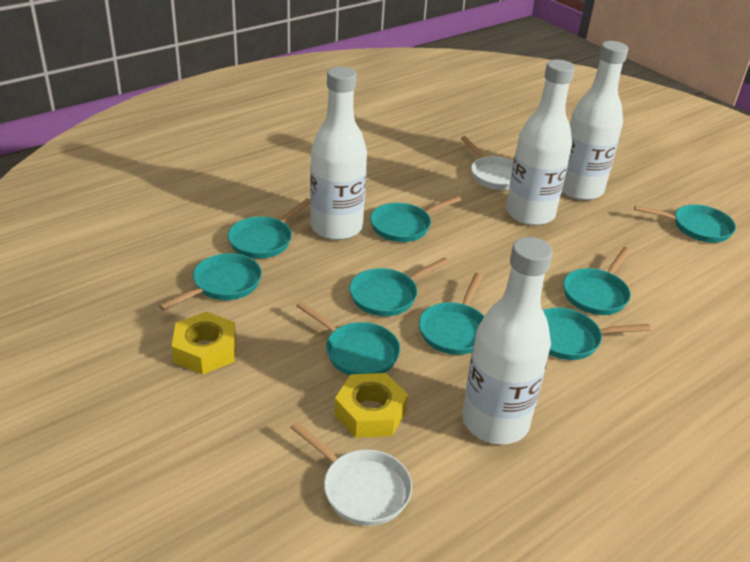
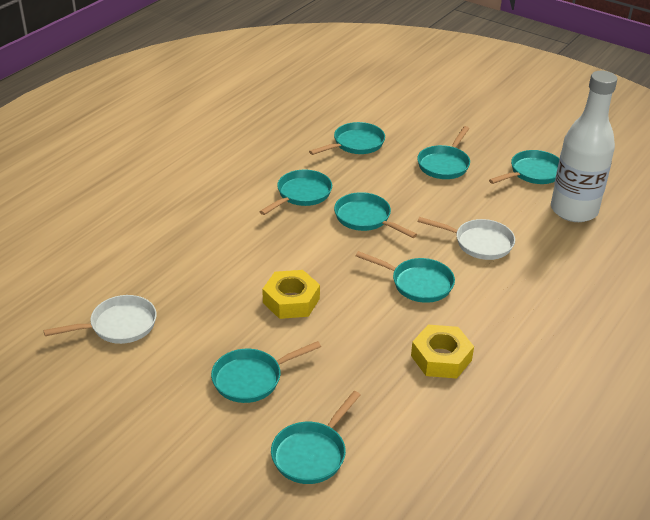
turquoise pan: [159,253,262,311] [228,198,311,259] [296,301,400,376] [349,258,449,316] [370,196,461,242] [419,273,484,355] [543,308,651,360] [563,247,631,315] [634,204,736,243] = 9 -> [211,341,321,403] [260,169,332,215] [271,391,360,484] [309,122,385,155] [334,192,417,238] [356,251,455,303] [417,126,470,179] [489,150,560,184] = 8
white bottle: [310,66,367,240] [462,237,553,444] [506,59,575,226] [562,41,628,201] = 4 -> [551,71,617,222] = 1

